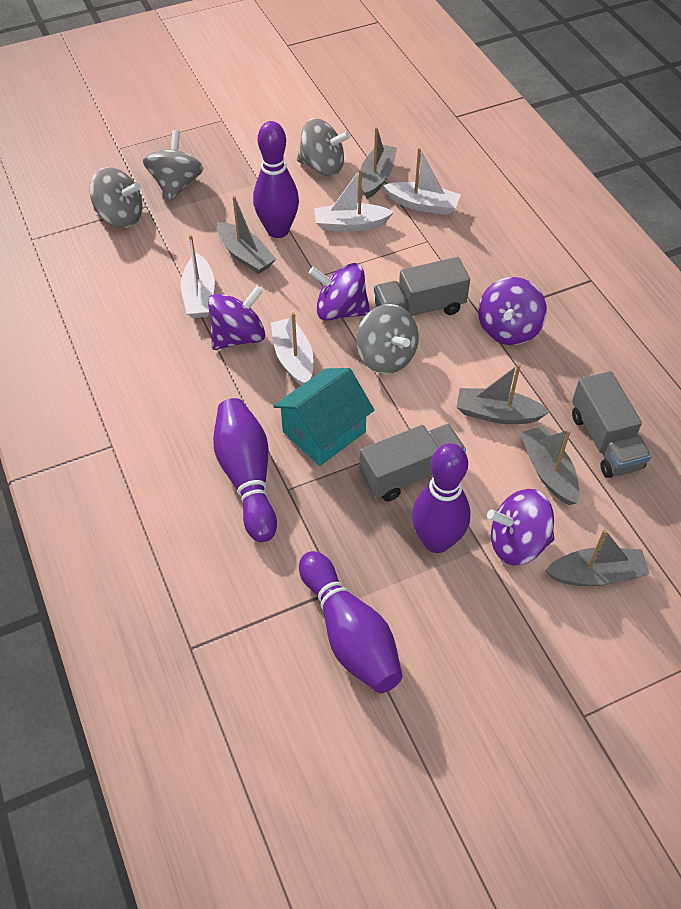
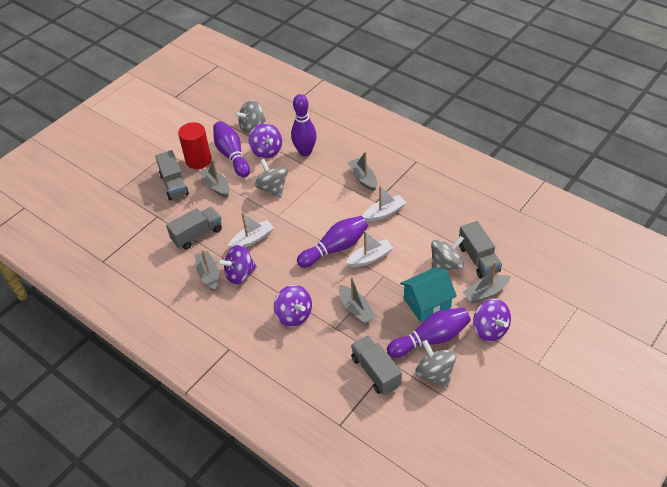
grey truck: [360,424,466,501] [374,257,470,316] [572,371,651,478] = 3 -> [155,150,189,200] [166,207,222,250] [351,335,402,395] [459,221,502,278] = 4
red cylinder: none = 0 -> [178,122,211,169] = 1
white boat: [181,234,215,318] [271,312,314,385] [314,169,394,232] [383,147,461,215] = 4 -> [228,213,274,248] [346,231,393,267] [362,185,406,222] = 3

